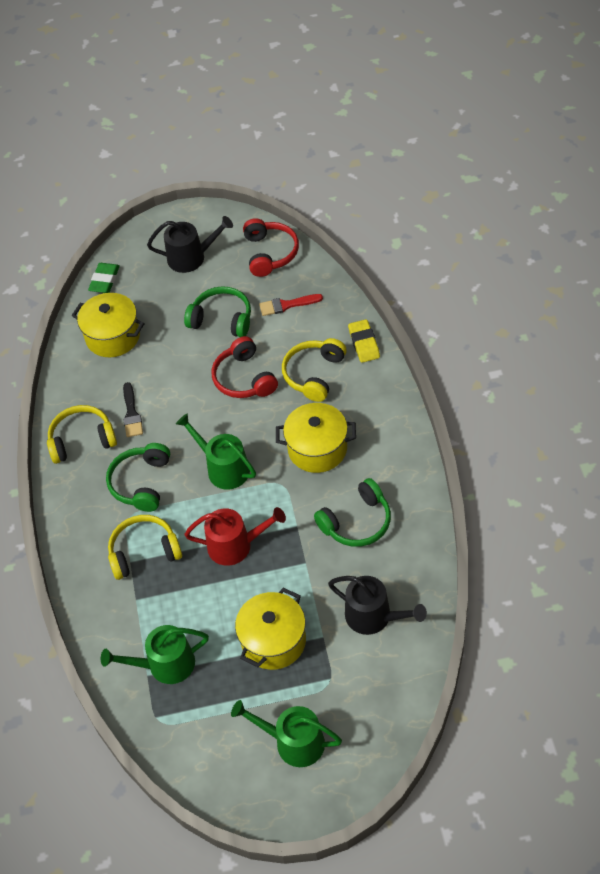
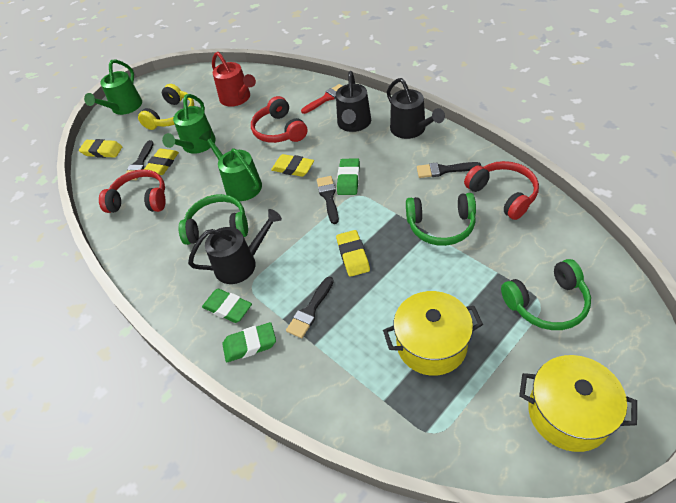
black brush: [123,382,143,437] = 1 -> [126,140,154,180] [286,277,334,338] [317,176,339,224] [417,162,481,178] = 4
black watering can: [147,216,233,273] [328,576,427,635] = 2 -> [188,209,282,284] [336,71,371,132] [387,78,445,139] = 3
green eraser: [88,263,120,293] = 1 -> [202,289,252,323] [222,322,276,362] [337,158,360,195] = 3
red headphones: [212,336,278,398] [243,218,299,277] = 2 -> [99,169,165,213] [251,96,307,143] [464,161,539,220] = 3
yellow eraser: [348,319,380,363] = 1 -> [79,139,123,158] [144,149,179,175] [271,154,314,177] [336,230,370,277] = 4
yellow headphones: [47,405,117,464] [108,515,182,580] [282,338,347,402] = 3 -> [138,84,194,130] = 1
yellow pot: [72,293,145,357] [235,588,306,670] [276,403,356,473] = 3 -> [383,291,483,376] [519,355,637,452] = 2

